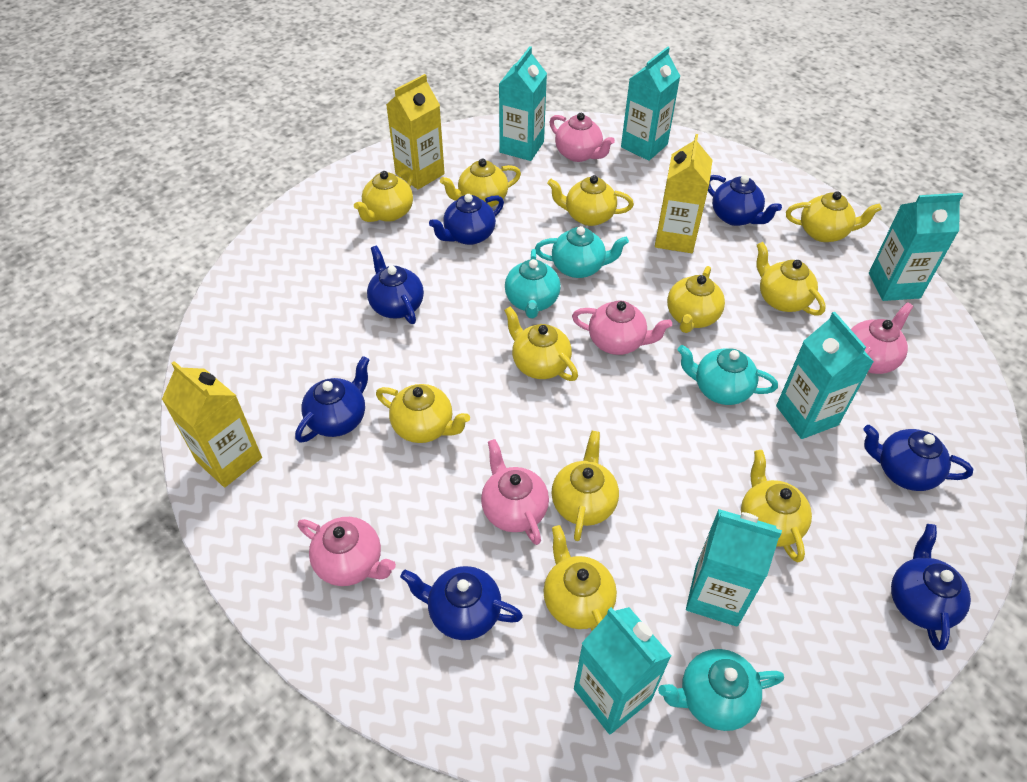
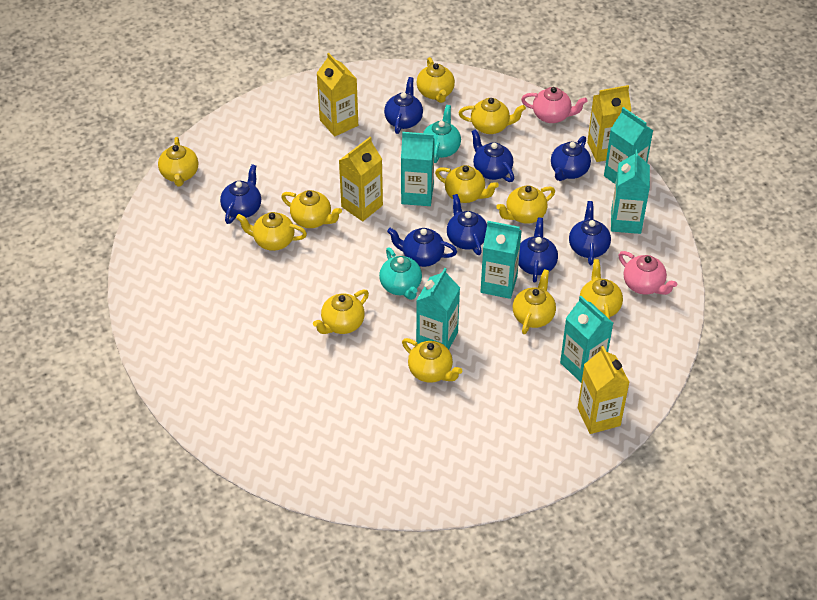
blue teapot: [295,356,369,443] [367,246,424,324] [400,566,523,640] [429,194,504,245] [708,175,782,226] [863,425,973,491] [891,524,971,650] = 7 -> [220,164,261,224] [384,77,423,134] [387,228,457,267] [447,194,487,255] [471,129,514,182] [518,217,558,283] [551,136,591,181] [569,201,611,265] = 8
pink teapot: [298,517,396,586] [481,439,549,545] [549,113,615,162] [572,300,672,355] [851,302,913,374] = 5 -> [521,87,587,123] [619,251,677,295] = 2
turquoise teapot: [505,249,561,318] [535,226,629,278] [658,649,784,731] [678,345,778,405] = 4 -> [379,247,422,300] [423,105,461,163] = 2
yellow carton: [162,361,262,487] [386,74,445,189] [655,134,712,253] = 3 -> [317,53,358,137] [339,137,383,221] [578,346,630,434] [587,85,632,162] = 4

